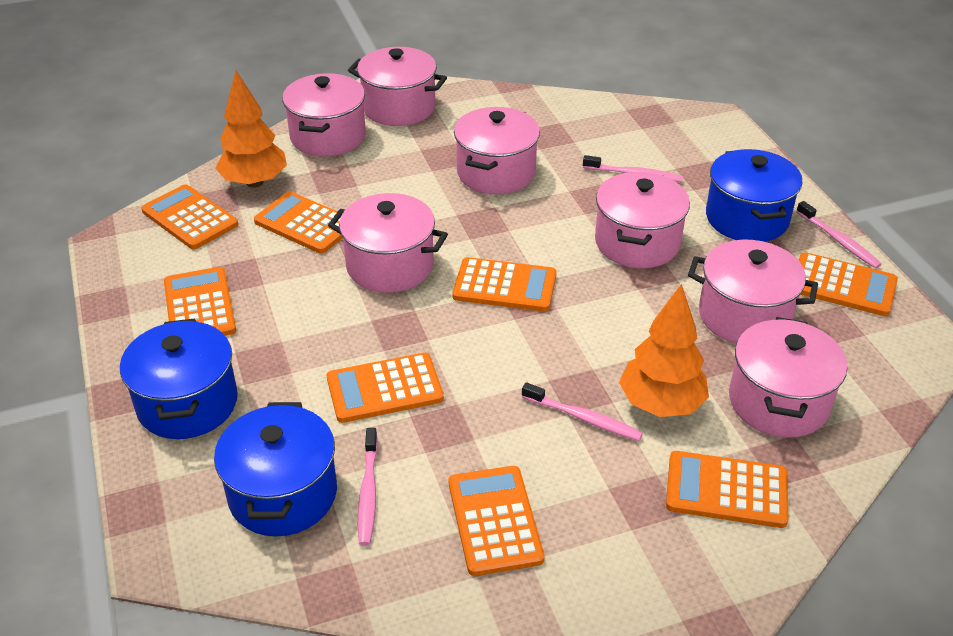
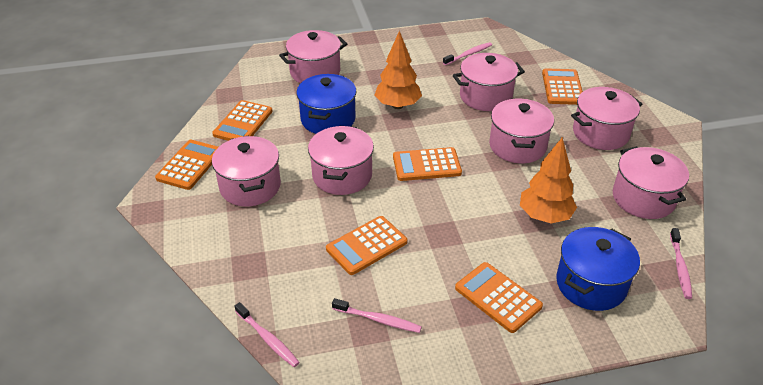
blue pot: [120,319,238,439] [214,402,337,536] [706,149,803,242] = 3 -> [297,74,356,134] [556,227,640,311] = 2
orange calculator: [141,184,238,249] [164,267,236,336] [254,191,343,254] [327,353,444,423] [449,466,545,576] [453,257,557,312] [666,451,788,528] [798,252,898,316] = 8 -> [155,140,218,190] [212,100,273,141] [326,216,407,275] [393,147,462,181] [455,262,543,333] [542,68,583,105] = 6

